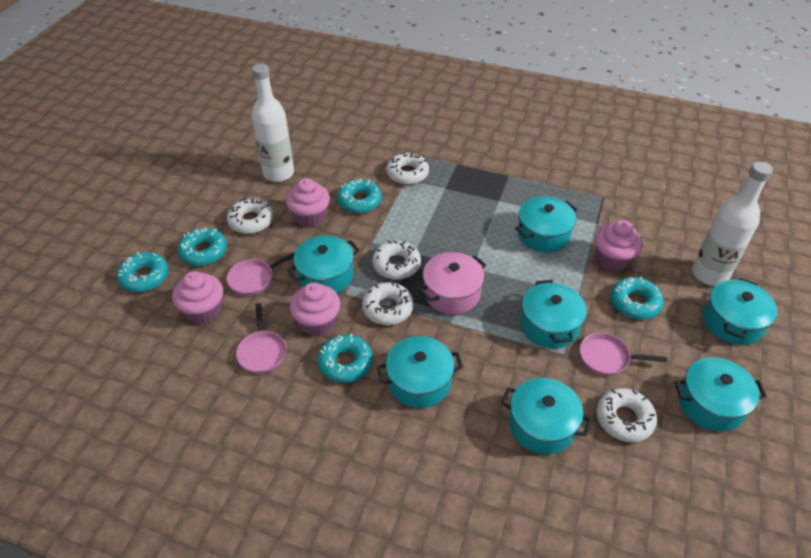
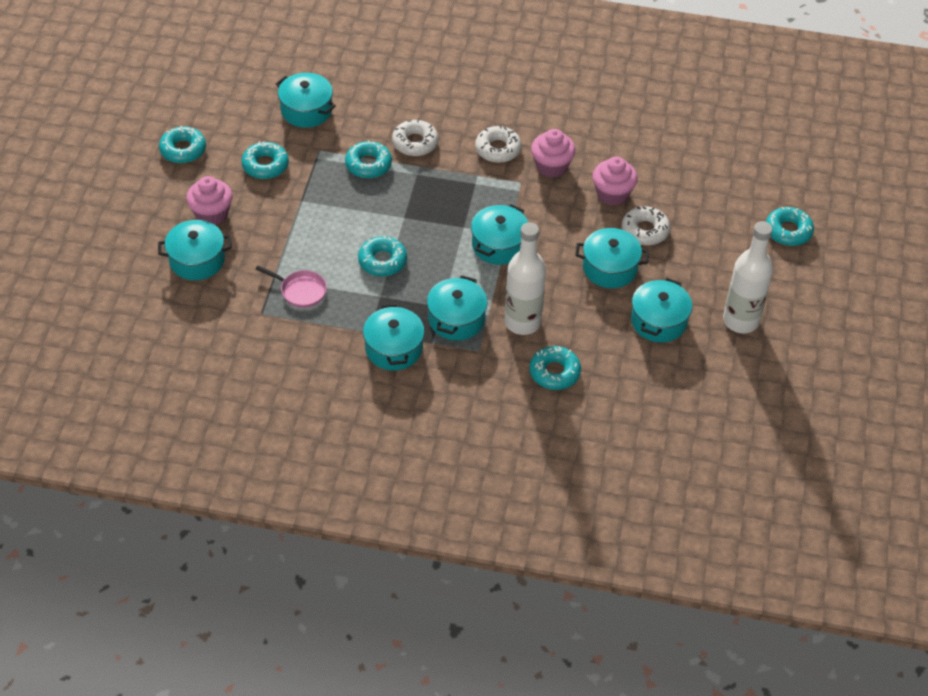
pink cupcake: [172,271,223,324] [286,178,330,227] [290,282,340,336] [595,220,643,271] = 4 -> [186,176,233,225] [531,129,576,178] [592,157,638,206] = 3
pink pan: [226,252,295,296] [236,303,286,374] [580,333,667,376] = 3 -> [256,265,327,308] = 1
pink pot: [419,252,486,314] = 1 -> none = 0
turquoise donut: [117,252,169,292] [178,228,227,266] [318,334,373,383] [337,179,382,213] [610,276,664,320] = 5 -> [159,126,206,163] [242,141,289,179] [345,140,392,179] [358,236,407,277] [529,346,581,390] [766,207,814,246] = 6
white donut: [227,198,273,234] [362,282,414,325] [372,241,421,280] [386,152,429,185] [596,388,657,442] = 5 -> [392,119,438,156] [475,125,522,163] [622,206,670,246] = 3

